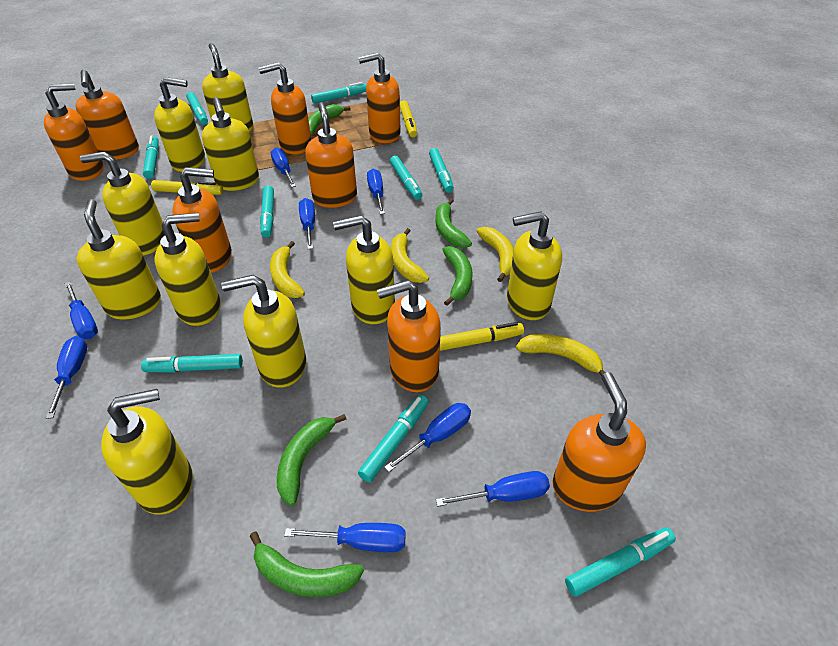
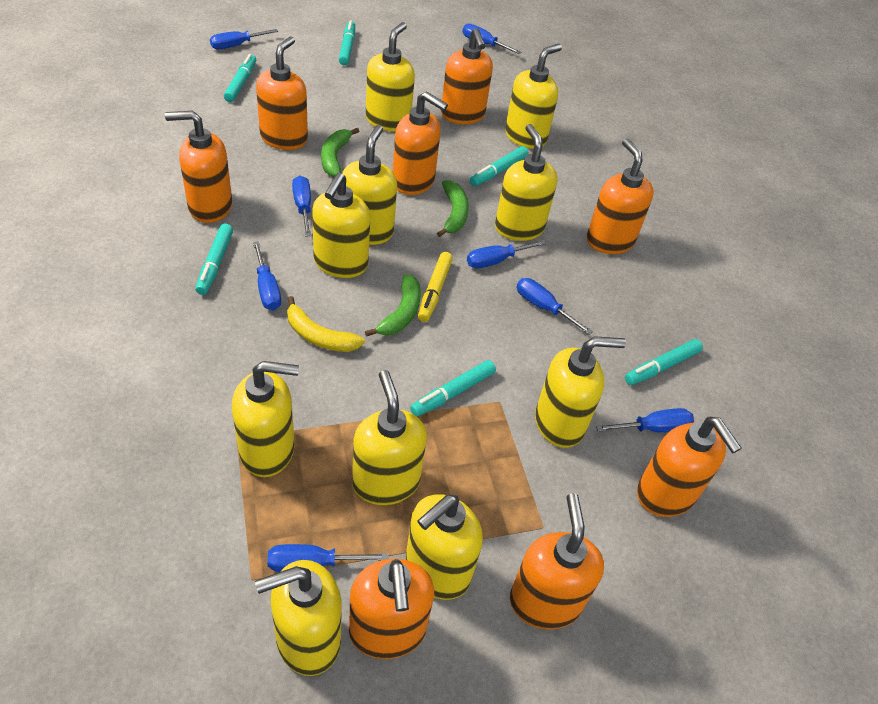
green banana: [250,531,364,597] [277,414,346,506] [308,104,351,134] [435,199,472,248] [442,246,473,306] = 5 -> [321,128,359,177] [365,274,421,337] [437,180,469,237] = 3
turquoise marker: [141,354,243,373] [143,135,159,179] [186,92,208,125] [260,185,274,238] [311,82,367,104] [358,395,429,482] [390,156,422,200] [429,148,454,193] [565,527,676,597] = 9 -> [195,224,233,295] [224,54,256,102] [339,21,355,65] [410,360,496,417] [470,146,529,186] [625,339,703,385] = 6
yellow banana: [270,241,305,298] [391,228,429,283] [477,227,514,282] [516,334,605,376] = 4 -> [287,296,365,352] = 1
yellow marker: [151,180,223,195] [400,100,417,137] [440,322,524,351] = 3 -> [418,252,453,322] = 1

